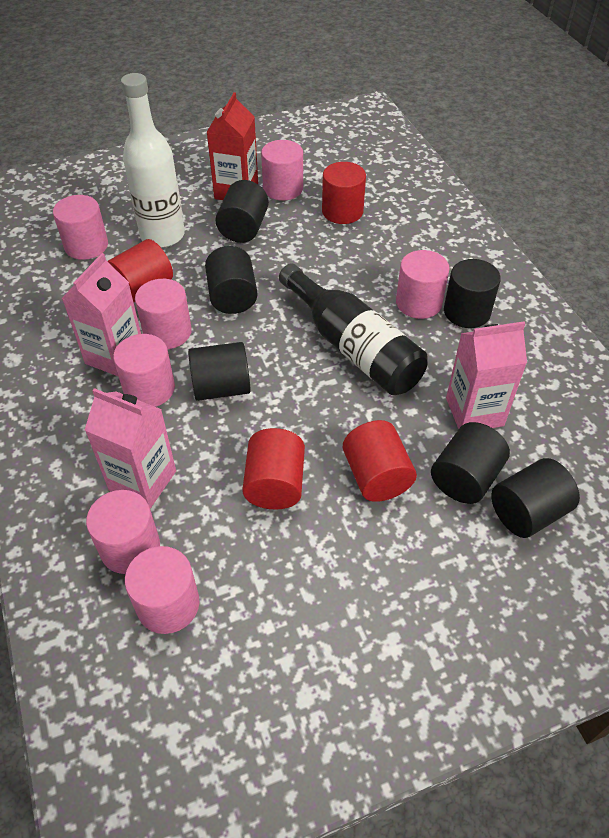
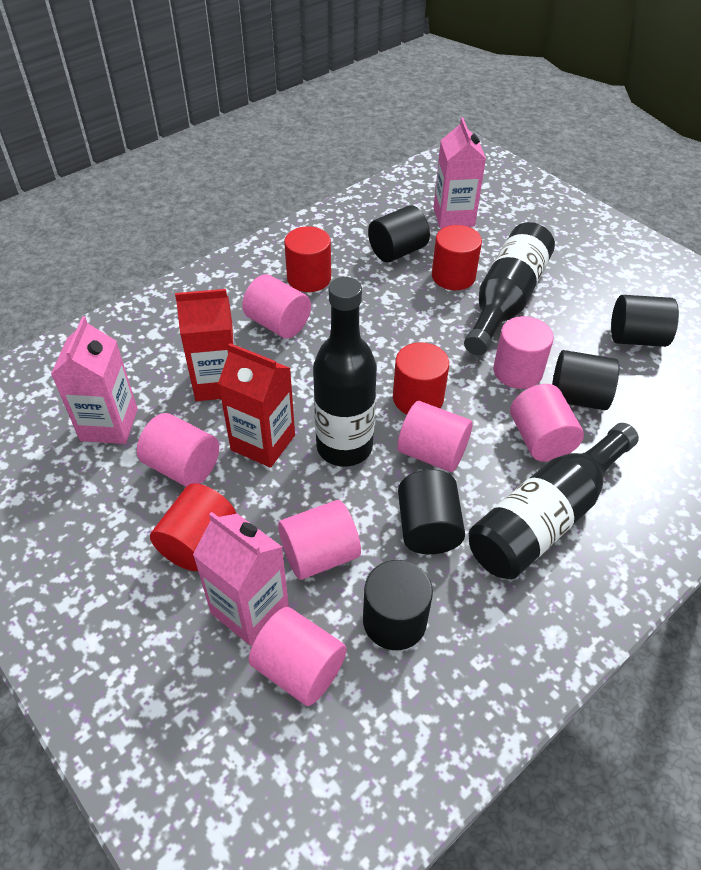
black bottle: [279,263,428,395] = 1 -> [313,277,377,467] [464,222,555,355] [469,423,639,579] = 3
black cylinder: [188,342,251,401] [205,246,258,314] [215,180,269,243] [431,422,510,504] [444,259,501,328] [491,458,580,538] = 6 -> [363,560,433,650] [368,205,430,263] [398,469,465,554] [552,350,619,410] [611,295,679,347] = 5
red carton: [207,92,258,200] = 1 -> [175,289,236,401] [218,343,295,468] = 2
white bottle: [121,73,185,248] = 1 -> none = 0

